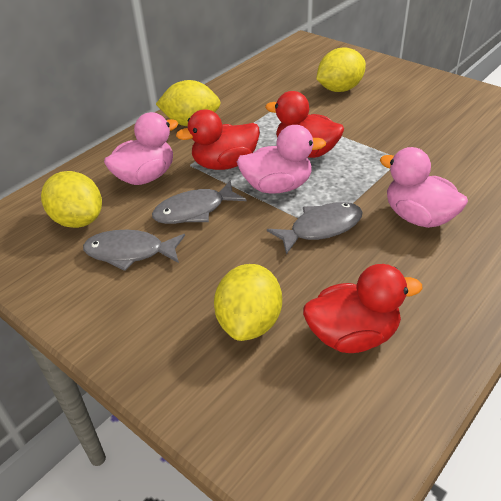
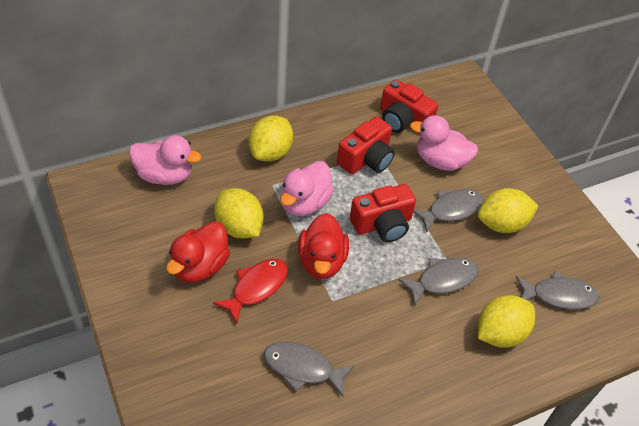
grey fish: [83,230,185,271] [152,180,246,224] [267,202,363,254] = 3 -> [264,341,355,396] [398,257,478,306] [413,189,484,232] [516,271,600,310] = 4
red camera: none = 0 -> [337,116,395,174] [350,184,416,242] [380,79,438,134] = 3
red duck: [176,109,260,170] [265,91,344,158] [303,264,423,353] = 3 -> [166,221,230,283] [298,213,349,279] = 2
red fish: none = 0 -> [213,259,288,324] = 1

